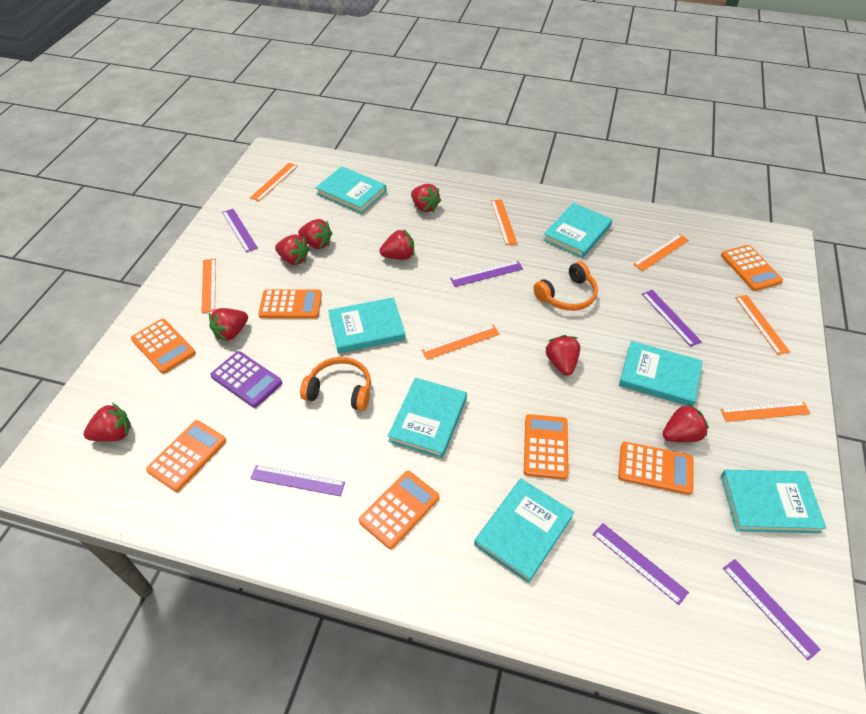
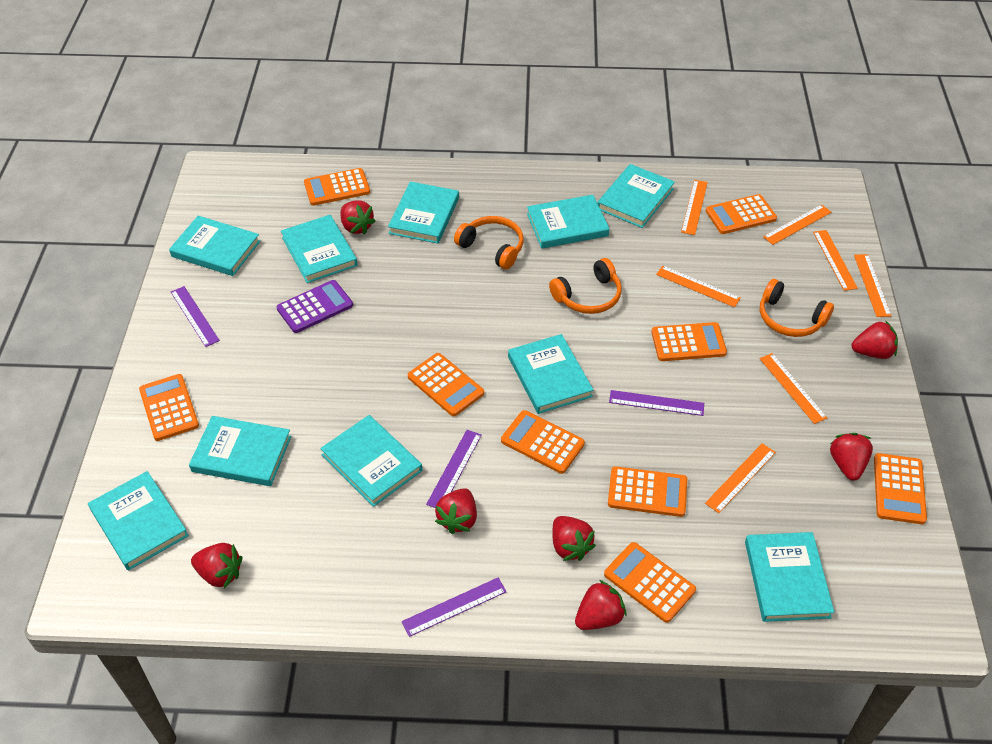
orange calculator: [131,319,196,373] [146,420,226,492] [258,289,322,318] [359,471,439,549] [524,414,568,480] [618,441,694,495] [721,245,783,291] = 7 -> [139,374,199,441] [304,168,370,206] [408,353,484,416] [501,410,585,474] [604,542,696,623] [608,466,687,517] [651,322,727,361] [706,194,777,234] [874,453,927,524] = 9
orange headphones: [300,357,371,411] [533,261,598,311] = 2 -> [454,216,524,270] [549,258,622,314] [760,279,834,337] = 3
purple ruler: [222,209,258,252] [250,465,345,496] [450,261,523,287] [593,523,689,605] [642,290,702,346] [723,559,821,660] = 6 -> [171,286,220,347] [402,578,507,637] [426,430,482,508] [609,390,704,416] = 4
red strawberry: [84,403,131,442] [209,308,248,341] [275,234,310,265] [298,219,332,249] [380,229,414,260] [411,184,441,212] [546,335,580,376] [663,403,709,442] = 8 -> [191,543,242,588] [340,200,375,234] [435,488,477,534] [552,516,596,561] [575,580,626,630] [830,433,873,481] [852,320,898,359] = 7
turquoise book: [316,166,386,214] [328,297,406,353] [388,377,467,458] [474,478,574,583] [543,203,612,258] [619,341,703,406] [721,470,827,533] = 7 -> [88,471,189,571] [169,216,260,276] [189,416,291,486] [281,215,358,283] [320,415,422,507] [388,182,459,244] [508,334,593,414] [527,195,609,249] [597,164,675,228] [745,532,834,622] = 10

